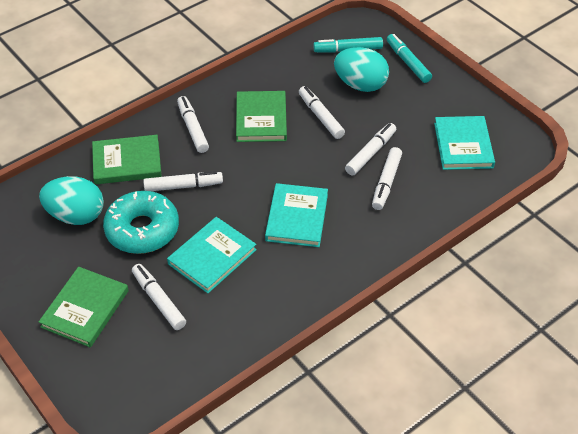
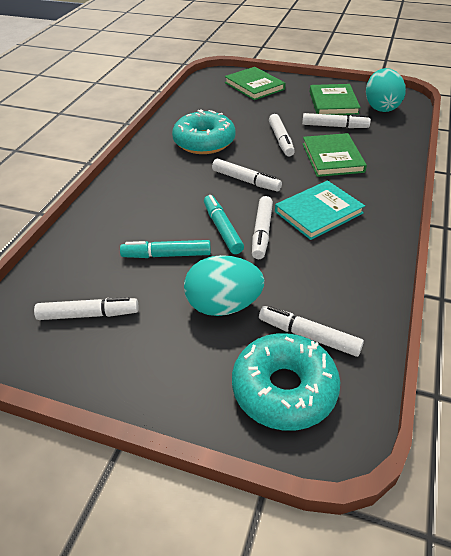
turquoise book: [167,217,257,293] [265,183,328,247] [434,116,495,170] = 3 -> [275,181,365,240] = 1
turquoise donut: [103,191,179,254] = 1 -> [172,109,236,154] [232,333,340,431] = 2

